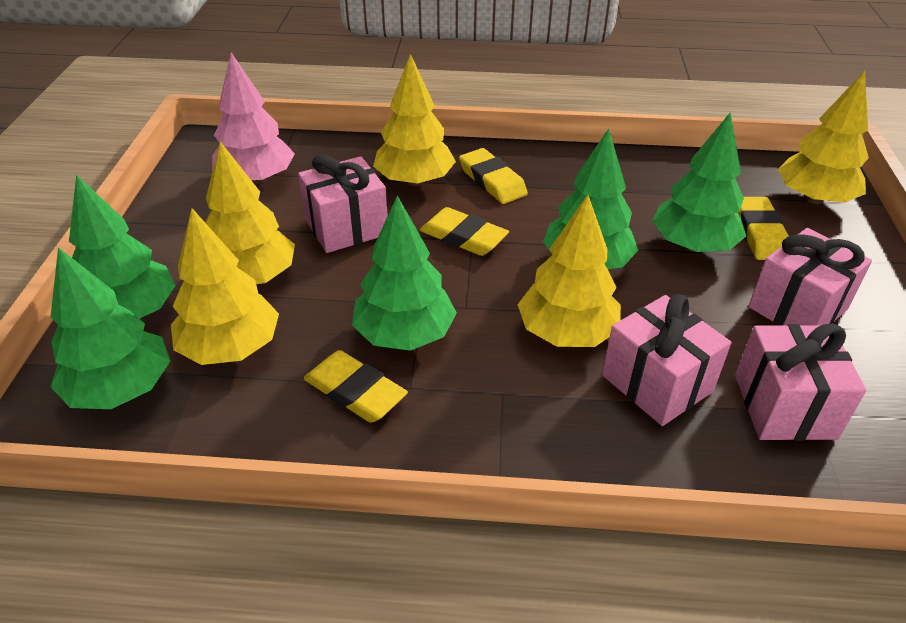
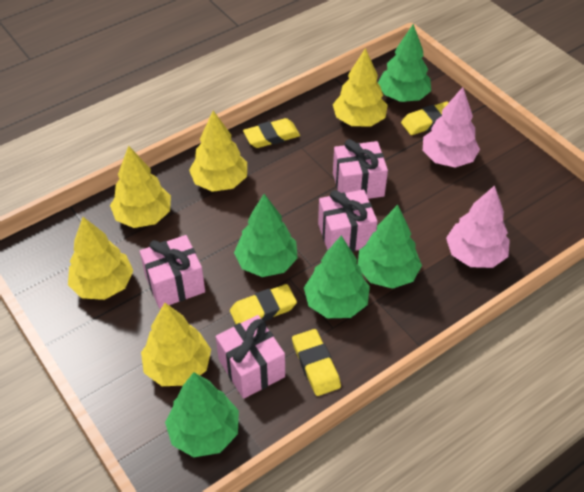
pink tree: [212,52,295,184] = 1 -> [423,87,480,168] [446,185,510,268] = 2

